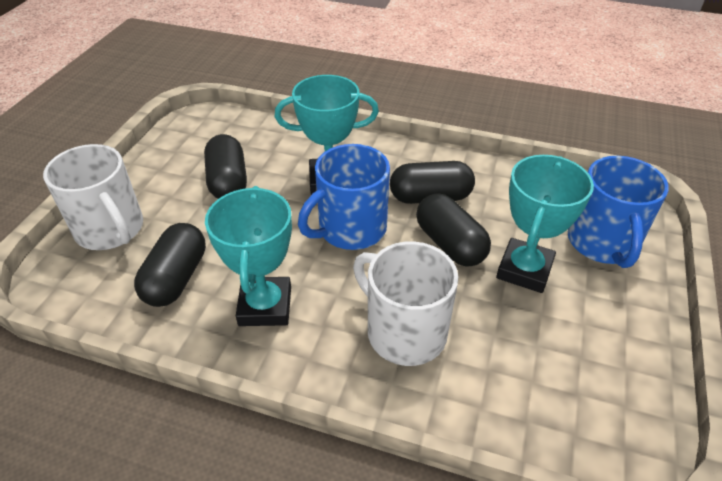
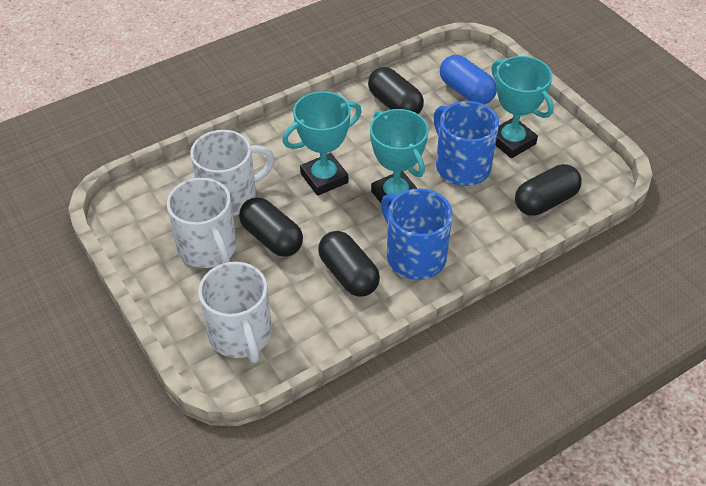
blue capsule: none = 0 -> [440,55,497,104] = 1
white mug: [43,144,143,250] [353,241,458,366] = 2 -> [167,178,237,268] [190,130,275,216] [198,262,272,363] = 3

